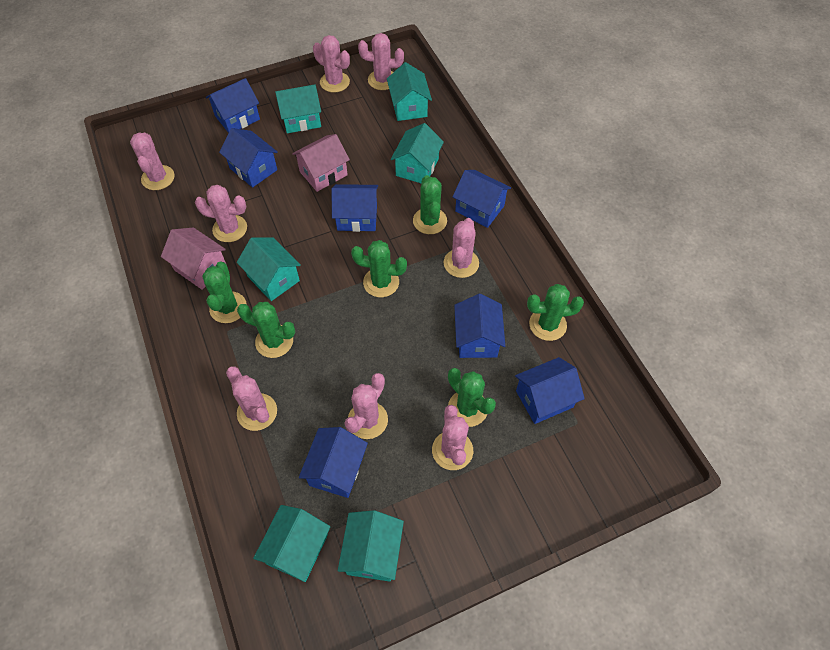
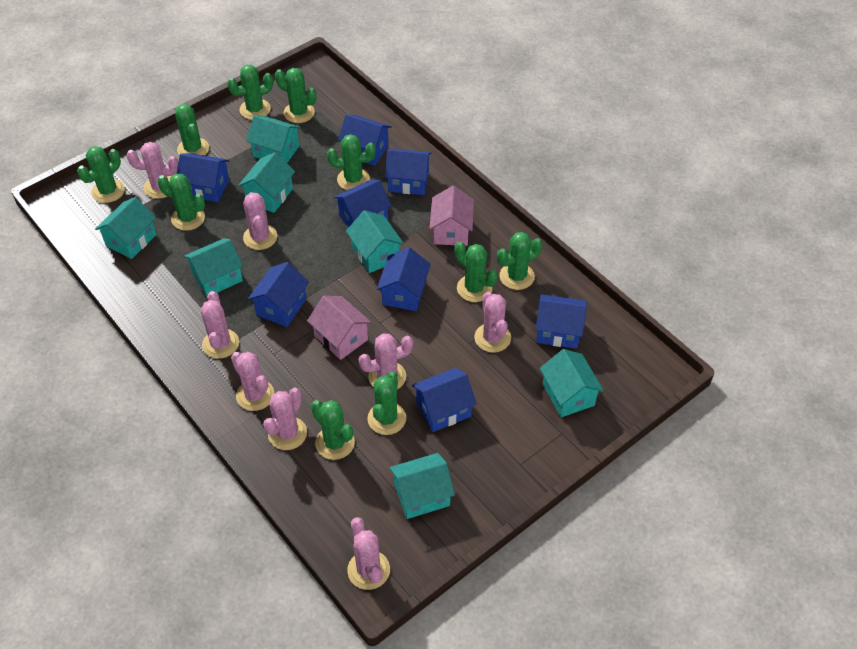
blue house: [206,78,260,133] [219,128,278,188] [299,427,368,498] [331,184,378,232] [452,170,511,228] [454,294,505,358] [515,357,585,424] = 7 -> [177,153,229,202] [248,262,309,327] [334,180,391,227] [338,114,391,166] [377,247,431,311] [385,148,432,195] [412,368,477,432] [535,294,587,349] = 8
green cactus: [202,262,247,323] [237,302,295,358] [351,240,407,297] [413,175,447,234] [448,368,496,427] [527,284,584,341] = 6 -> [77,146,125,203] [158,174,205,231] [175,104,209,155] [227,65,273,120] [275,68,316,123] [311,400,355,460] [327,134,376,190] [367,371,406,435] [455,242,498,302] [497,232,542,290] = 10
turquoise house: [237,237,301,301] [253,505,330,582] [275,84,321,133] [338,510,404,582] [387,62,432,121] [391,123,444,184] = 6 -> [95,197,157,259] [184,238,243,296] [238,152,295,213] [246,115,301,163] [346,210,404,273] [390,453,455,519] [540,349,604,417] = 7

